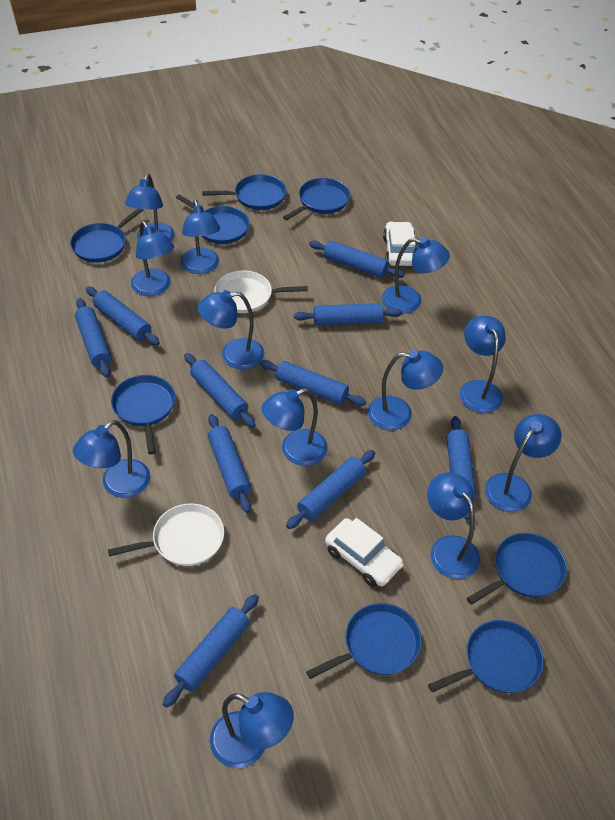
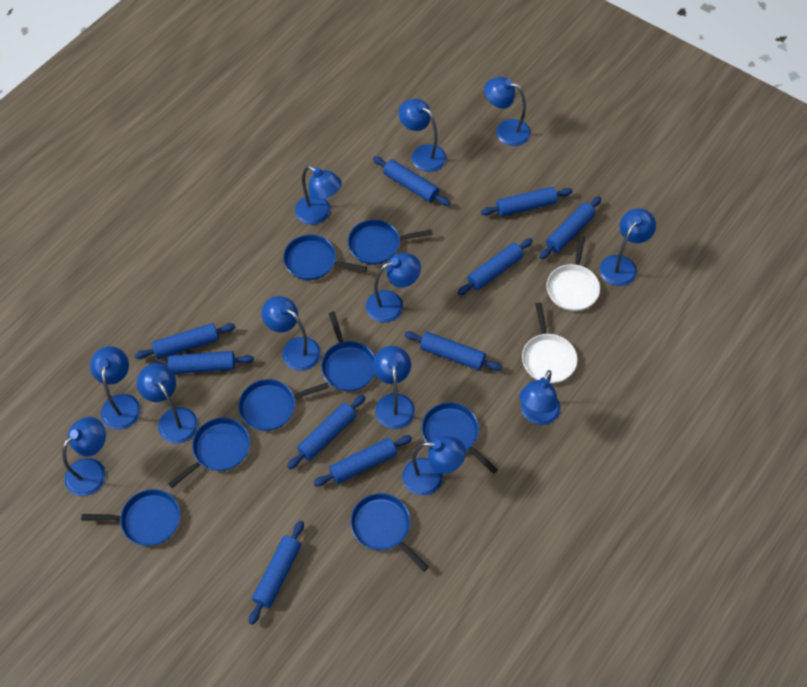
white car: [325,518,404,587] [383,221,416,266] = 2 -> none = 0

